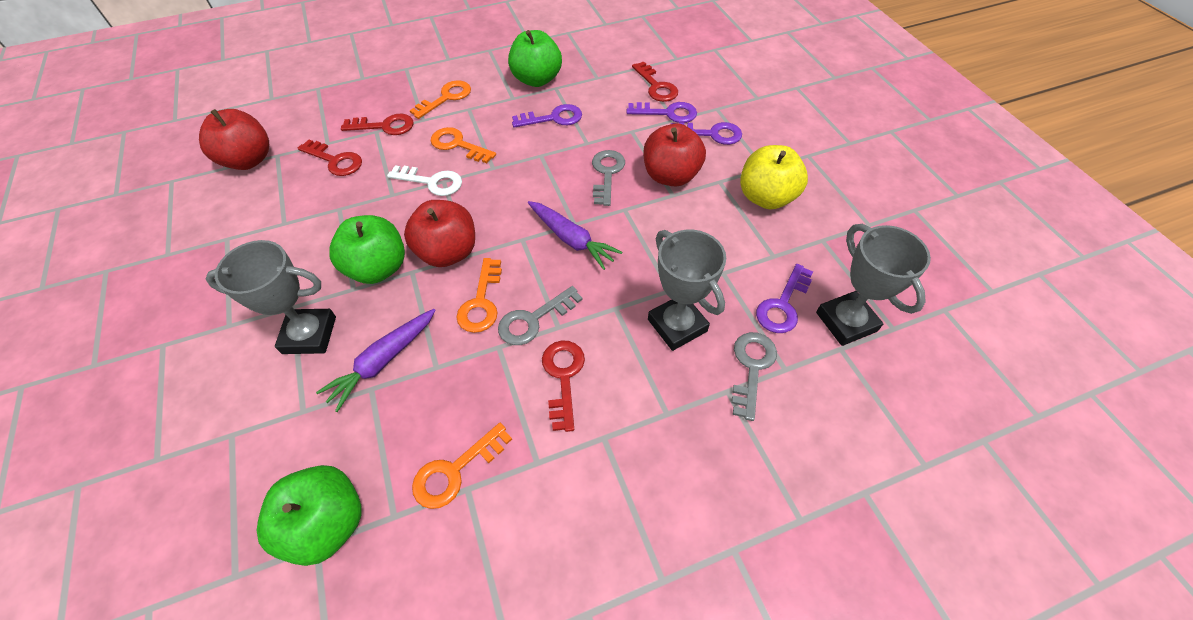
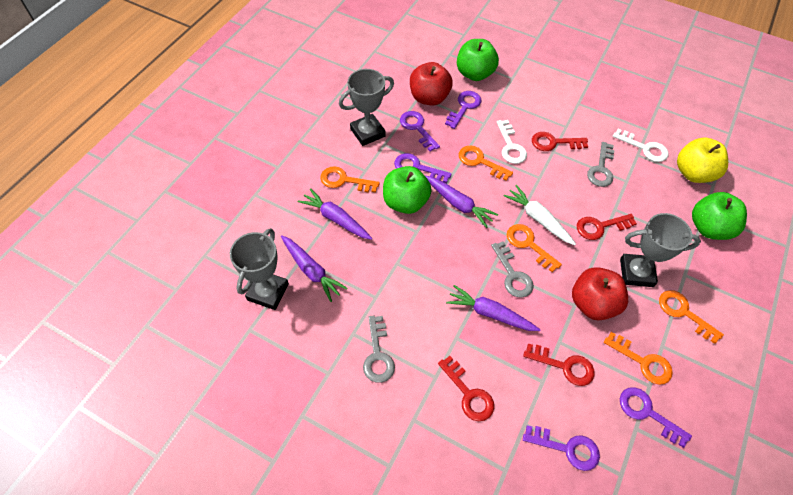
orange key: [410,80,471,119] [412,423,512,509] [431,127,496,163] [456,258,502,333] = 4 -> [320,166,380,193] [459,146,513,181] [507,224,562,272] [604,332,673,385] [659,290,724,344] = 5
purple carrot: [316,309,436,412] [528,201,622,270] = 2 -> [281,235,348,302] [298,188,372,240] [425,176,498,228] [446,285,541,331] = 4
purple key: [512,104,582,128] [626,102,697,123] [671,122,742,145] [756,264,813,333] = 4 -> [394,153,452,183] [400,111,440,151] [445,91,481,129] [523,425,600,471] [620,387,692,448] = 5
red apple: [199,109,269,170] [404,200,475,267] [643,123,706,186] = 3 -> [410,62,453,105] [572,267,628,320] = 2
white carrot: none = 0 -> [503,185,576,245] = 1
white key: [387,165,462,196] = 1 -> [497,120,527,164] [613,129,669,162] = 2

